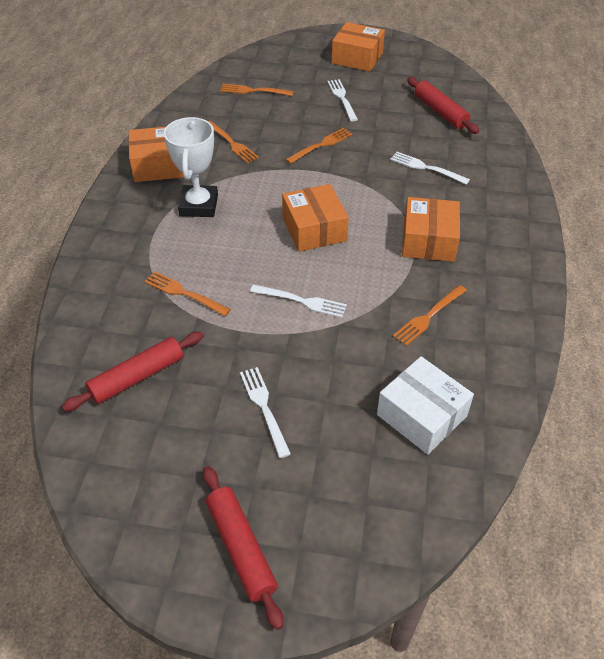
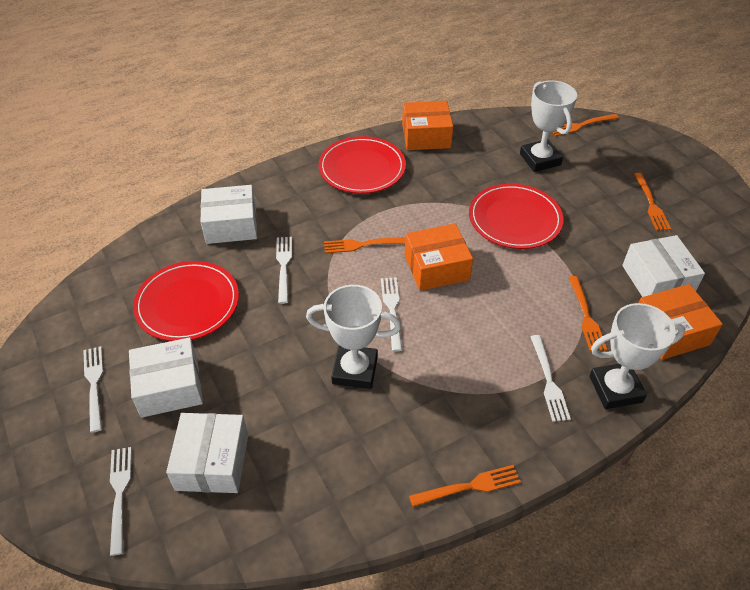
orange box: [128,127,184,182] [282,184,349,252] [332,22,385,72] [402,197,460,262] = 4 -> [402,101,453,150] [405,224,473,291] [639,284,723,360] = 3
red plate: none = 0 -> [133,261,239,341] [318,136,406,194] [469,183,564,249] = 3
red rolling pin: [62,331,203,411] [203,466,283,630] [407,77,479,134] = 3 -> none = 0
white box: [377,356,474,454] = 1 -> [129,338,203,418] [166,413,248,493] [201,185,257,244] [622,235,705,297] = 4
white fork: [240,367,291,458] [250,285,347,318] [327,79,358,121] [390,152,470,185] = 4 -> [83,346,103,433] [110,447,132,556] [276,237,292,304] [381,277,402,352] [530,335,571,422] = 5
white trophy: [164,117,218,217] = 1 -> [306,285,401,389] [520,80,577,172] [589,303,685,409] = 3

